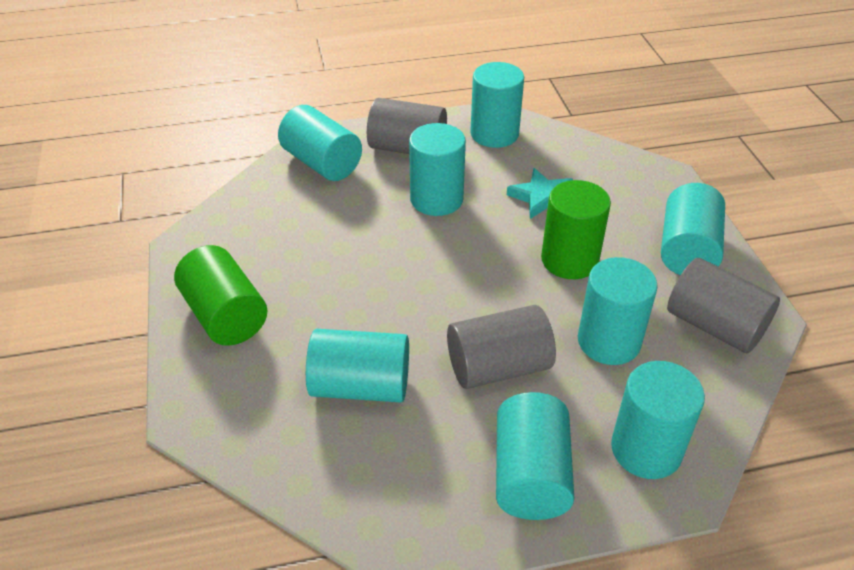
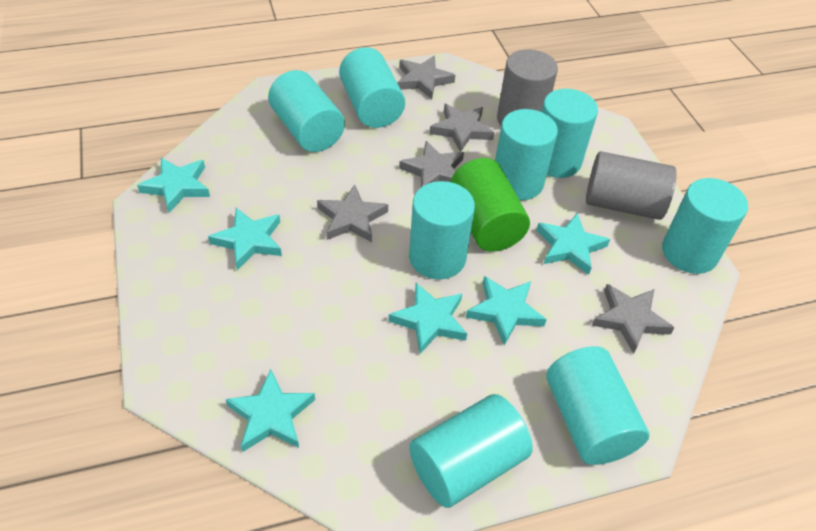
green cylinder: [174,245,267,346] [541,180,611,279] = 2 -> [450,158,530,252] = 1
grey cylinder: [367,98,447,154] [447,305,556,389] [667,258,780,353] = 3 -> [497,49,558,126] [586,151,677,220] = 2
grey star: none = 0 -> [317,185,388,242] [397,56,455,99] [399,141,464,187] [429,104,494,152] [592,284,675,354] = 5
turquoise star: [507,168,573,219] = 1 -> [137,158,210,213] [208,208,282,270] [226,369,315,452] [389,283,467,354] [466,276,547,346] [537,213,610,275] = 6

